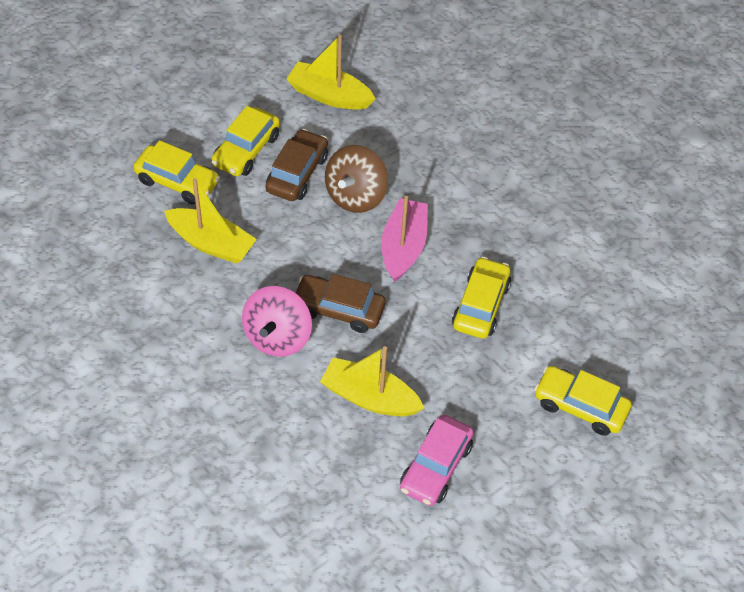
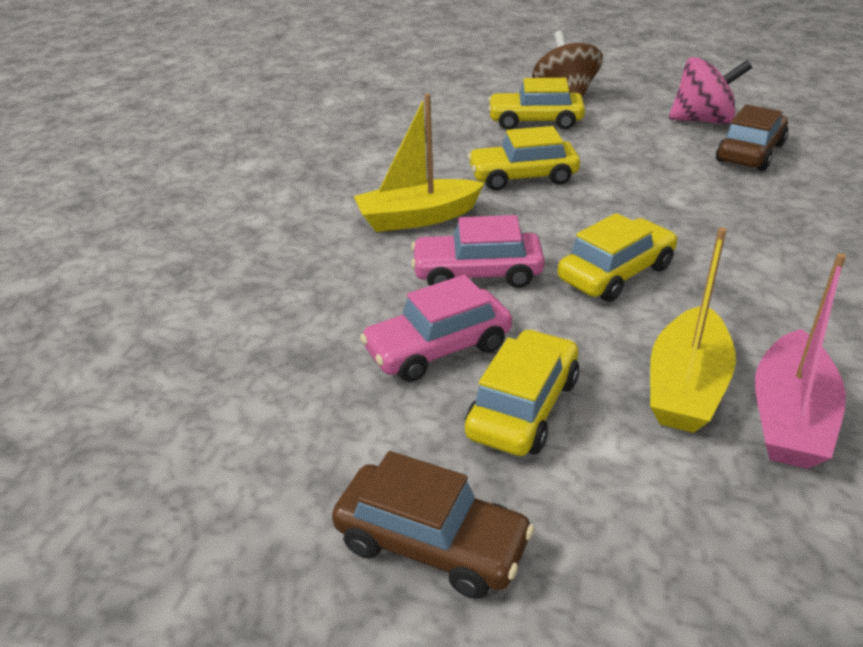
pink car: [400,415,474,506] = 1 -> [360,275,512,382] [411,215,545,288] = 2
yellow boat: [164,178,257,264] [286,35,376,110] [320,346,424,416] = 3 -> [354,94,485,232] [650,227,736,433] = 2

